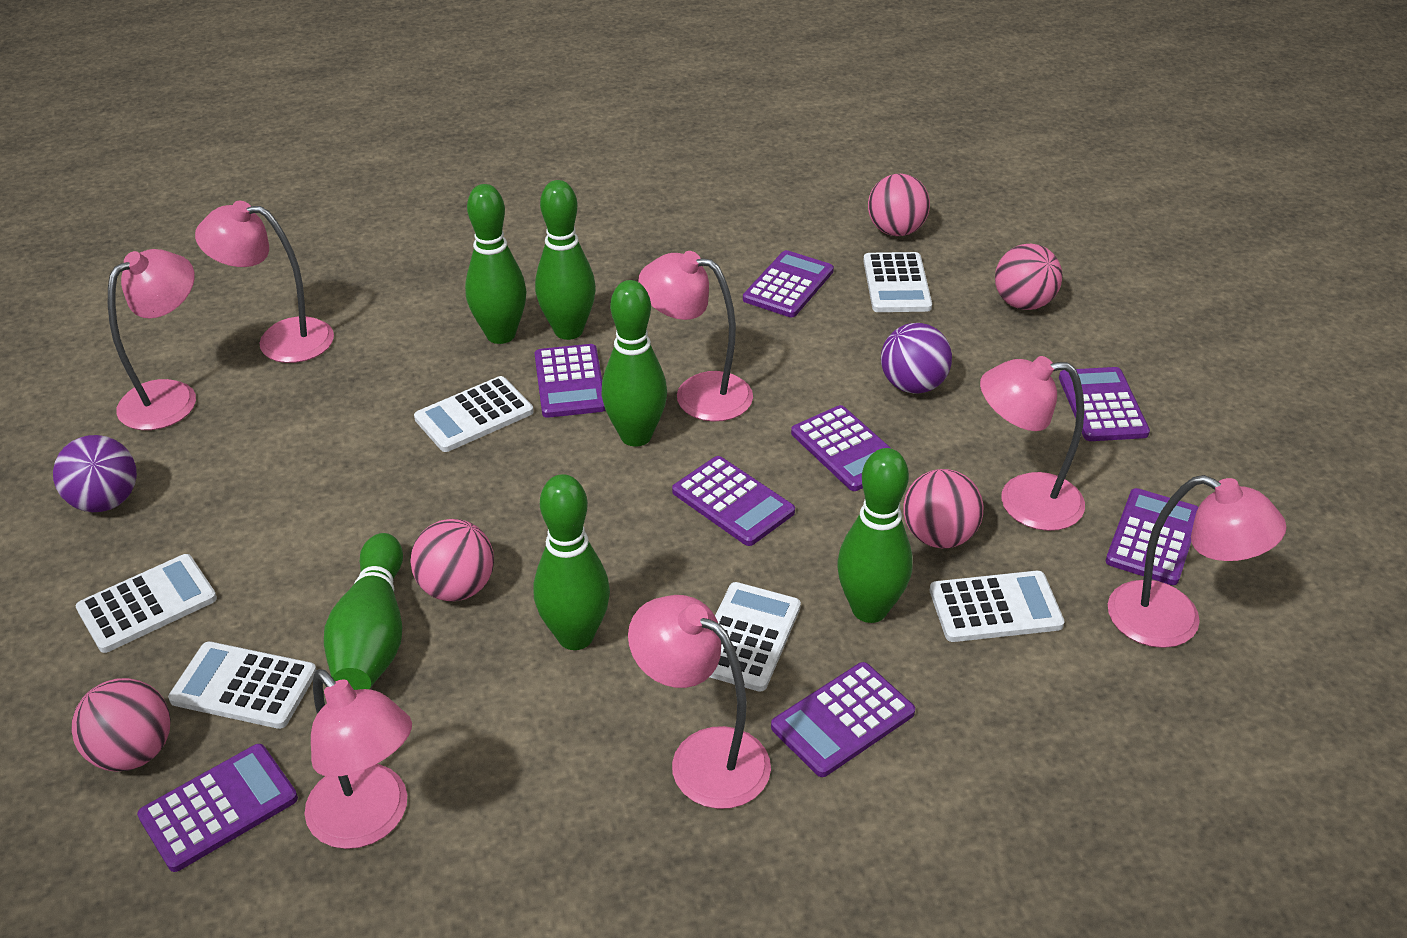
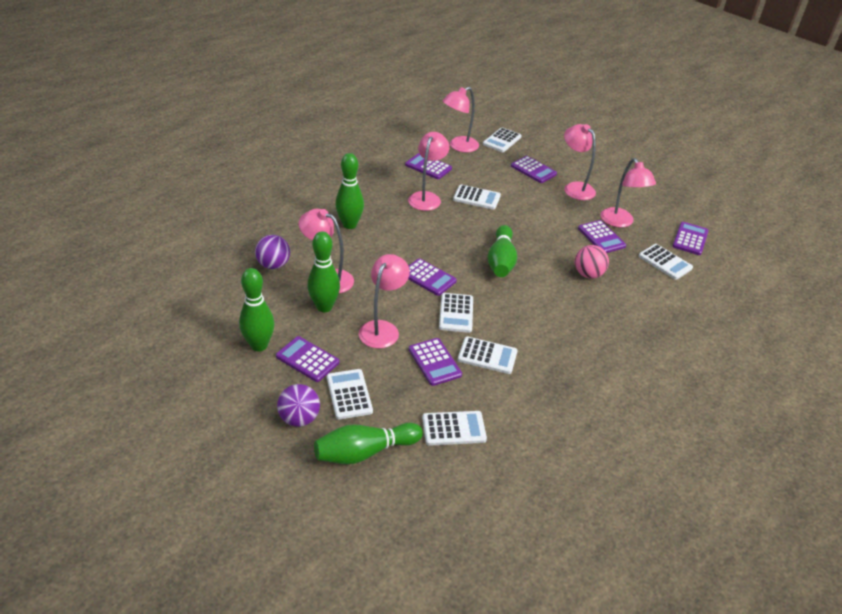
green bowling pin: [324,533,403,690] [465,184,526,344] [534,474,610,650] [535,180,596,340] [601,280,667,447] [837,448,913,623] = 6 -> [239,268,274,351] [307,231,340,312] [314,423,423,464] [335,153,364,229] [487,225,517,277] = 5
pink ball: [71,678,171,772] [410,519,494,601] [868,174,930,236] [903,469,983,548] [995,244,1063,310] = 5 -> [575,245,609,279] = 1
pink lamp: [108,249,196,430] [195,201,334,363] [305,669,412,849] [628,595,771,809] [638,251,753,422] [980,356,1085,531] [1108,475,1287,648] = 7 -> [299,209,354,293] [358,254,410,348] [408,132,450,211] [443,87,479,152] [564,124,596,200] [601,158,656,227] = 6
purple calculator: [137,744,298,872] [535,344,605,418] [672,456,795,546] [743,250,834,317] [771,662,915,777] [791,405,892,491] [1059,367,1150,441] [1106,488,1198,585] = 8 -> [276,336,339,382] [405,153,452,179] [408,258,457,296] [409,338,462,386] [511,156,557,183] [578,220,626,253] [673,222,709,255] = 7
white calculator: [76,554,217,653] [168,641,316,729] [414,376,534,452] [710,582,801,692] [863,252,932,312] [930,571,1065,642] = 6 -> [327,369,373,419] [422,411,487,446] [439,293,473,333] [453,184,501,210] [458,337,518,374] [483,127,522,152] [639,244,693,280] = 7

